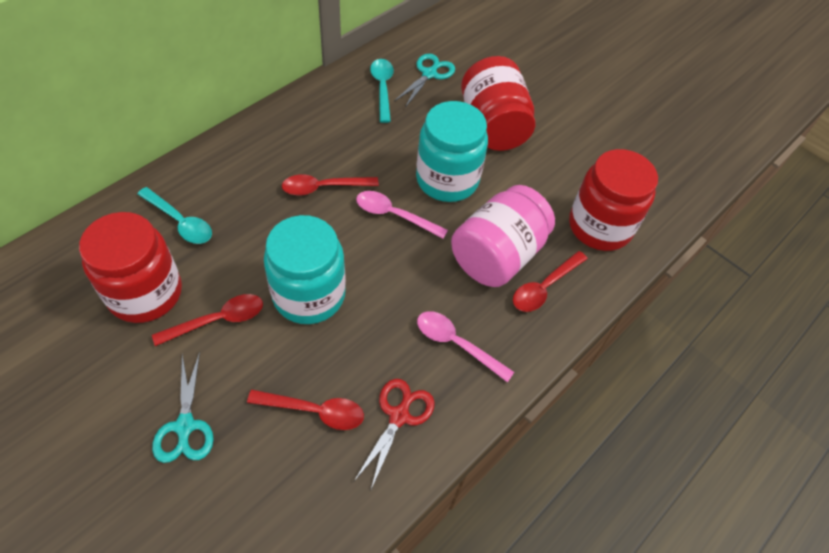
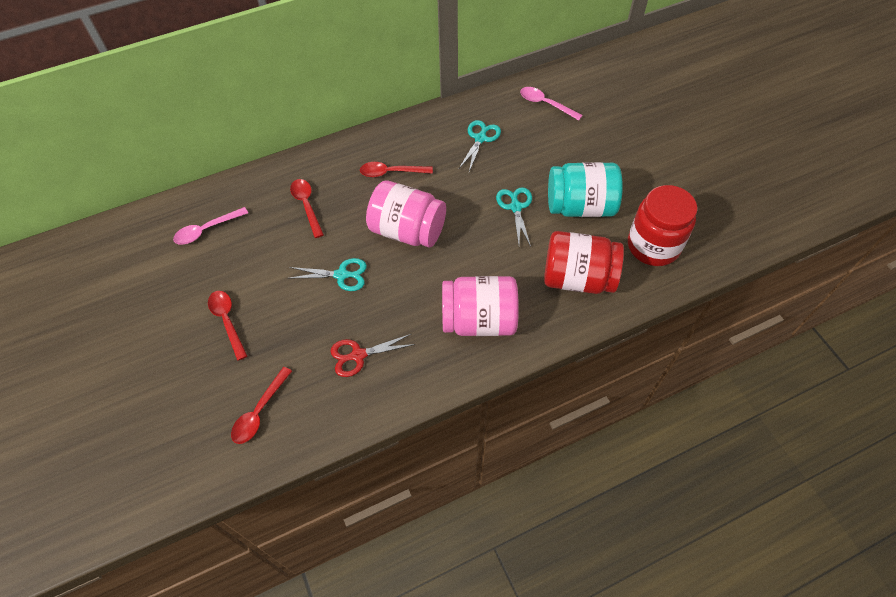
pink jar: [451,185,555,287] = 1 -> [366,180,446,247] [442,276,519,336] = 2
red jar: [79,212,182,323] [461,56,535,151] [569,149,658,251] = 3 -> [544,231,624,294] [628,185,697,266] = 2
turquoise jar: [264,215,346,324] [416,101,488,202] = 2 -> [548,162,623,217] = 1
turquoise scissors: [152,352,214,463] [394,54,455,108] = 2 -> [289,258,367,291] [459,120,501,172] [496,187,532,247] = 3
turquoise spoon: [138,187,212,244] [370,59,394,123] = 2 -> none = 0

